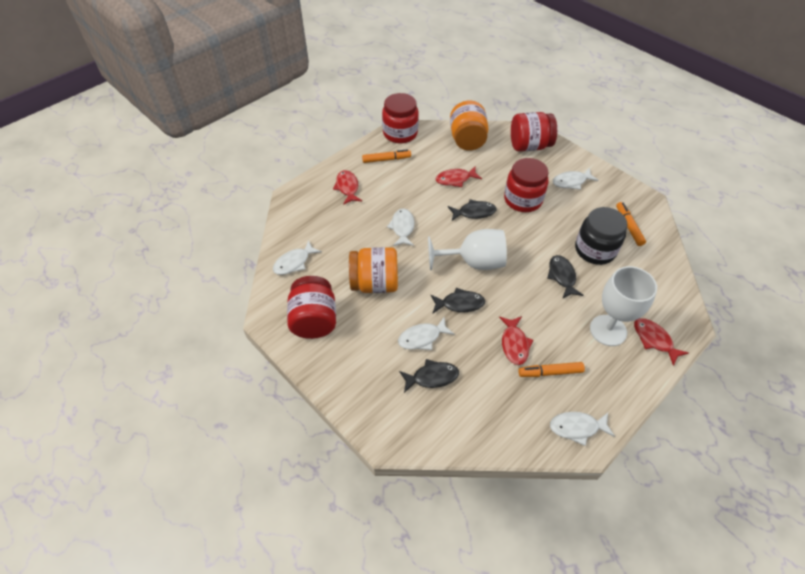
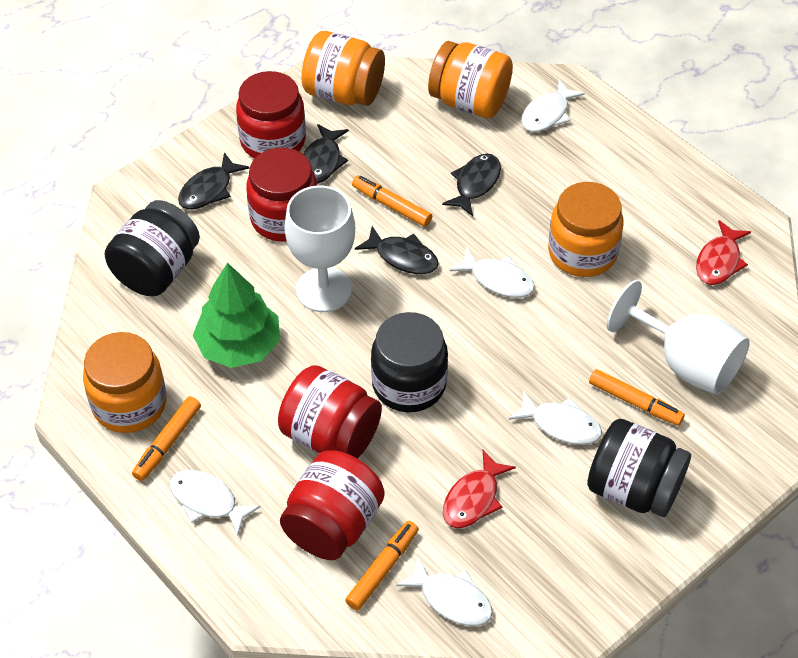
black jar: [575,207,628,265] = 1 -> [105,200,200,296] [371,312,448,412] [587,419,691,517] = 3
green tree: none = 0 -> [193,263,280,368] = 1
orange jar: [349,247,398,293] [450,101,488,151] = 2 -> [83,332,167,433] [302,31,385,106] [428,41,513,118] [548,182,624,277] = 4
orange marker: [362,149,411,163] [518,362,585,377] [616,202,646,246] = 3 -> [132,396,201,481] [345,521,419,611] [352,175,432,227] [589,369,685,426] = 4
red fish: [333,170,362,205] [436,167,482,187] [499,316,533,365] [634,318,689,366] = 4 -> [443,450,516,528] [696,220,751,285] = 2

